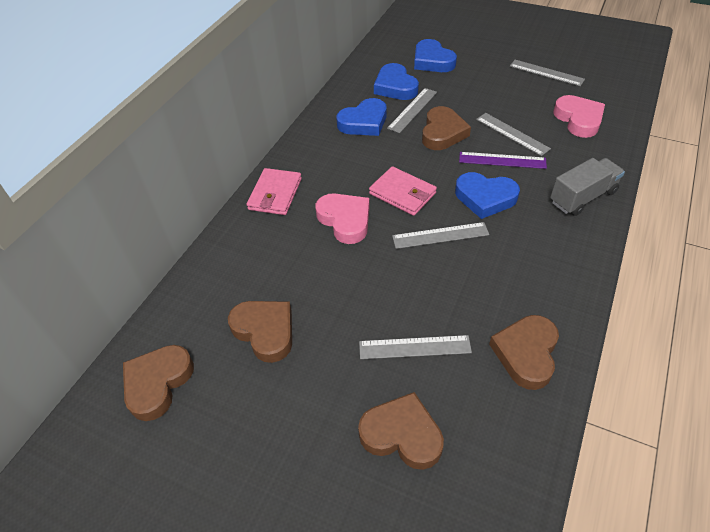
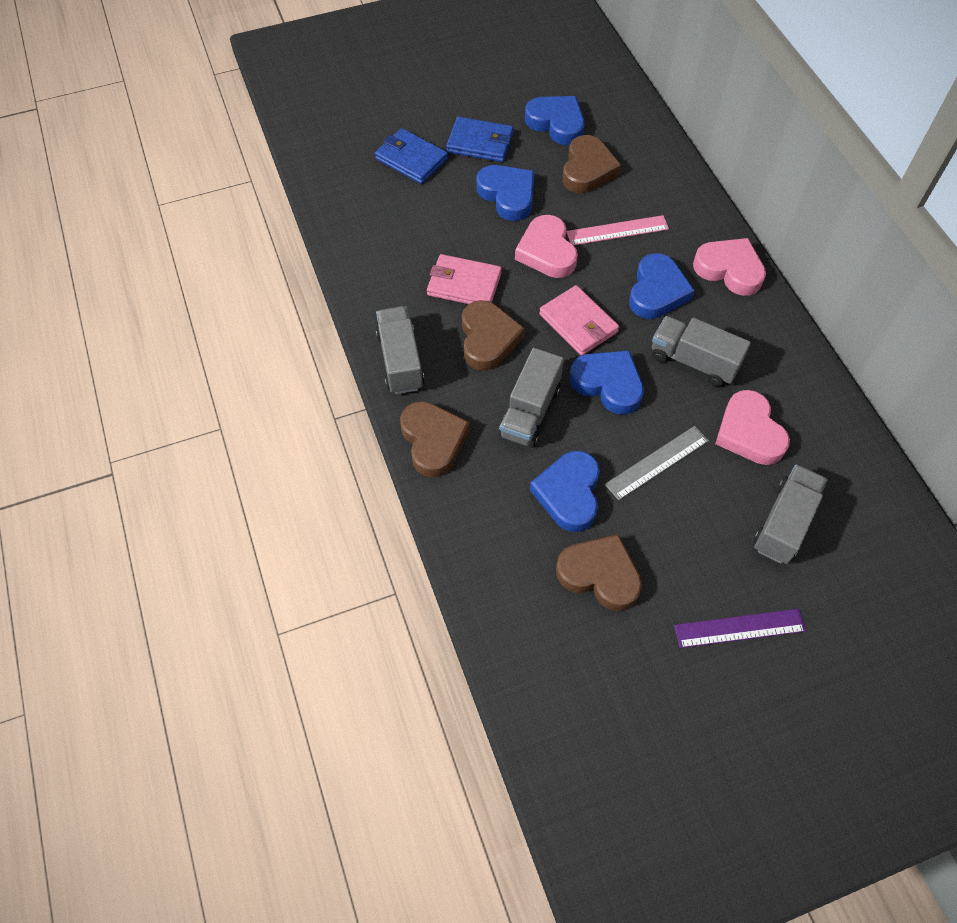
blue heart: [337,98,386,136] [374,63,419,100] [414,39,457,72] [455,172,520,219] = 4 -> [477,165,534,221] [525,96,585,145] [530,451,600,532] [570,350,644,414] [629,253,695,319] = 5
blue wallet: none = 0 -> [375,128,448,184] [446,117,513,162] = 2
brown heart: [123,345,194,421] [228,301,292,363] [358,392,444,470] [422,106,471,150] [489,315,559,390] = 5 -> [400,401,470,477] [462,300,525,371] [556,534,642,611] [562,135,621,193] = 4
grey ruler: [359,335,472,359] [387,88,437,133] [392,222,489,249] [476,113,551,156] [510,60,585,86] = 5 -> [605,426,709,501] = 1
grey truck: [550,158,625,216] = 1 -> [376,306,424,394] [498,348,564,448] [652,316,751,386] [754,464,828,564] = 4
pink heart: [315,193,370,244] [553,95,605,138] = 2 -> [515,215,578,278] [693,238,766,296] [715,390,790,465] = 3
pink ruler: none = 0 -> [566,215,669,245] = 1

